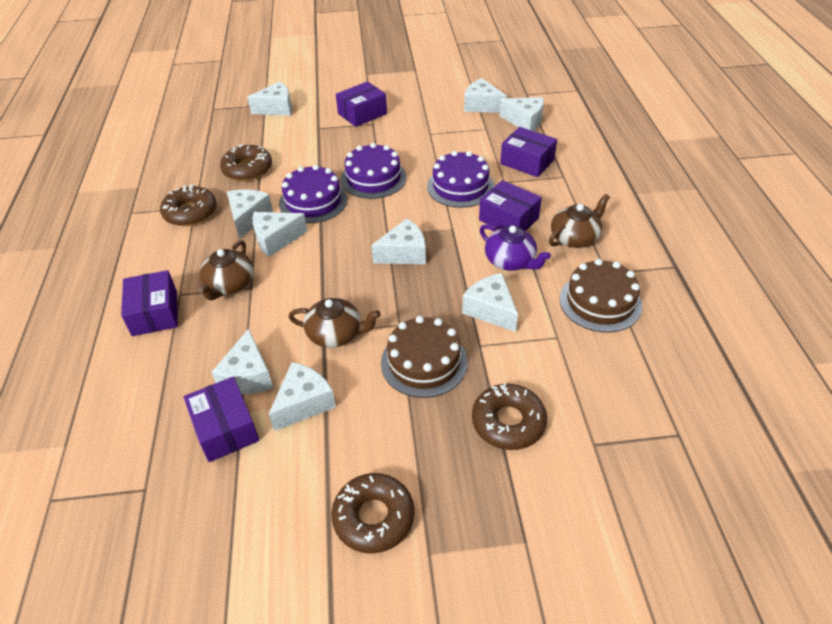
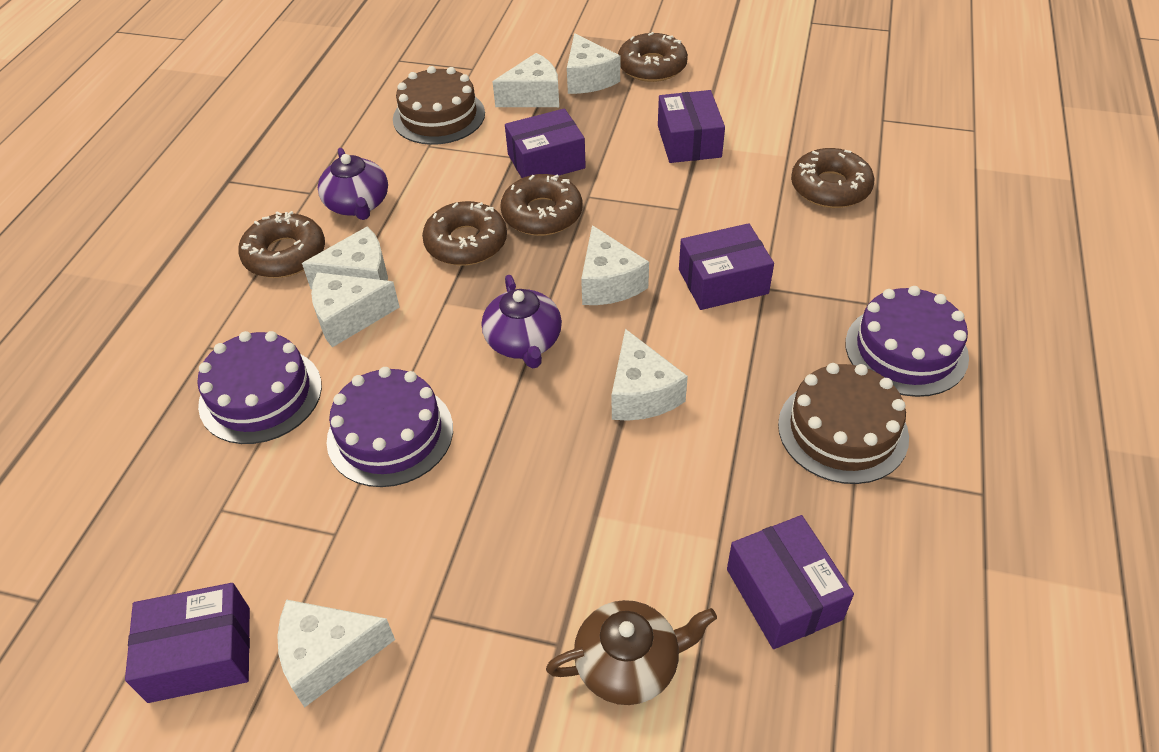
brown donut: [160,185,217,226] [220,144,272,181] [331,473,415,554] [472,383,547,450] = 4 -> [238,211,325,278] [422,201,507,266] [500,174,583,236] [618,32,688,82] [791,148,874,208] = 5
brown teapot: [198,240,254,300] [289,298,381,348] [549,194,610,248] = 3 -> [546,600,717,705] = 1
purple teapot: [480,224,551,271] = 1 -> [318,148,388,220] [482,275,562,368] = 2
white cheese: [211,329,273,394] [227,189,273,239] [247,82,292,116] [253,212,308,257] [269,362,336,431] [371,218,426,264] [462,273,518,332] [464,78,507,113] [500,97,544,131] = 9 -> [277,599,395,707] [302,226,388,289] [311,272,400,347] [492,53,559,107] [567,33,620,94] [581,225,649,305] [612,329,688,421] = 7

